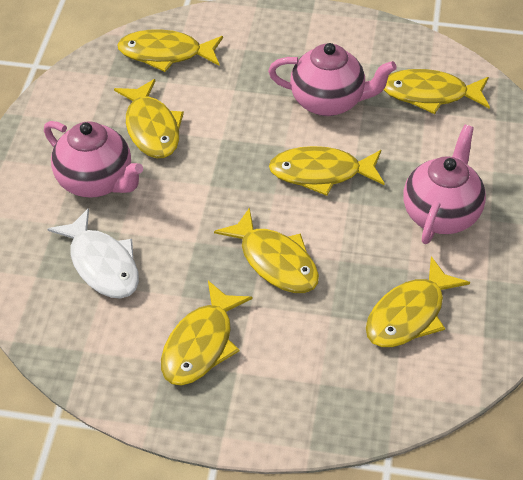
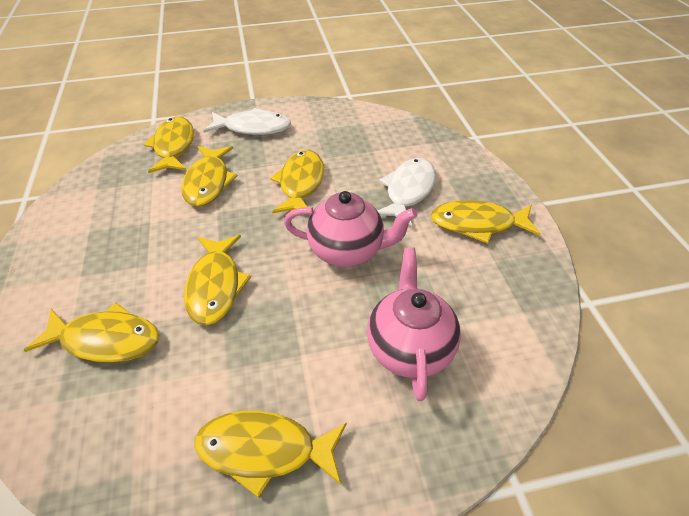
pink teapot: [44,121,143,198] [268,43,397,116] [403,125,486,244] = 3 -> [284,191,417,267] [367,247,461,401] = 2
white fish: [47,208,139,299] = 1 -> [203,108,291,135] [377,158,436,226] = 2

